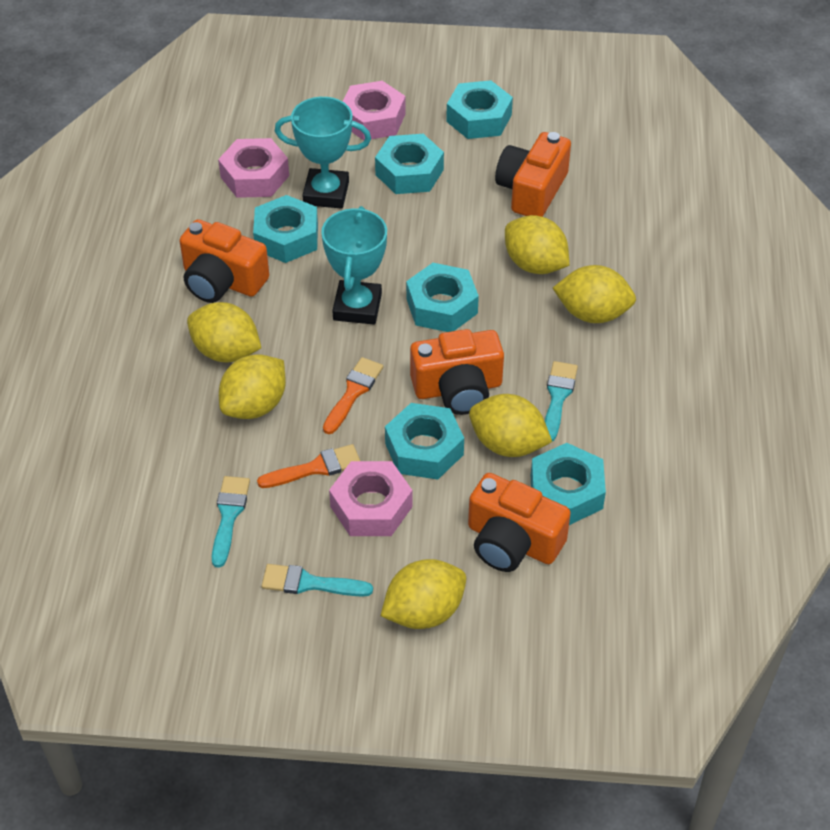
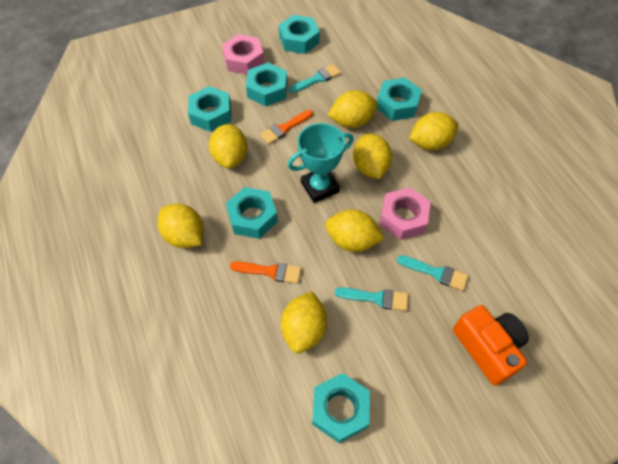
orange camera: [179,219,269,303] [410,329,504,415] [468,473,571,572] [495,132,571,217] = 4 -> [453,305,529,385] = 1
pink nut: [218,138,289,198] [329,461,412,536] [343,81,406,140] = 3 -> [222,34,264,75] [379,187,431,240] = 2
turquoise trophy: [275,97,371,209] [321,206,387,325] = 2 -> [288,123,354,203] = 1
yellow lemon: [187,302,261,362] [219,354,286,419] [381,559,466,629] [469,394,552,457] [505,215,570,274] [553,265,636,323] = 6 -> [158,204,204,248] [209,124,248,168] [281,291,327,354] [325,210,385,252] [328,90,378,128] [353,134,392,179] [409,112,459,150] = 7

